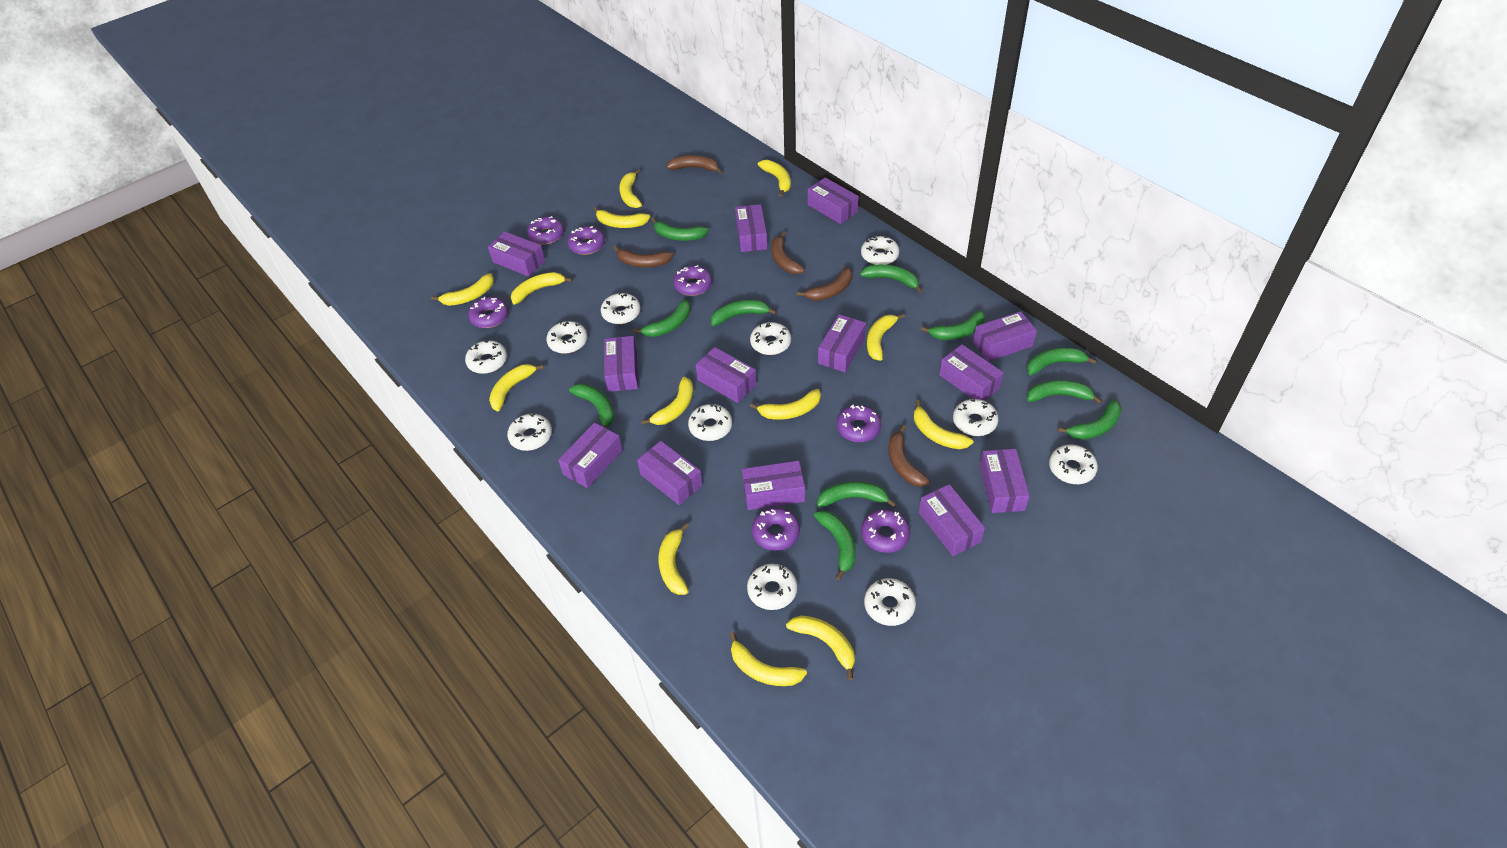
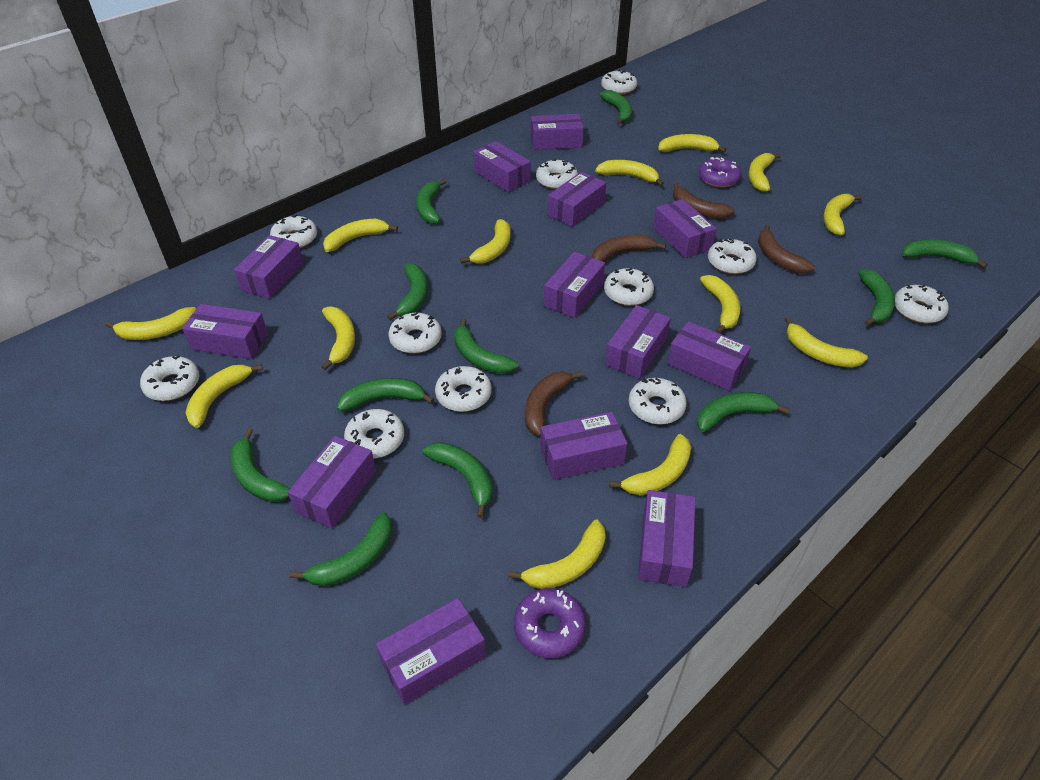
brown banana: [613,245,674,267] [666,155,723,174] [771,231,805,274] [797,267,853,301] [889,425,930,487] = 5 -> [525,371,583,436] [592,234,666,262] [673,182,735,219] [758,224,815,273] = 4
purple donut: [468,297,508,328] [527,216,564,245] [568,226,605,255] [673,265,712,296] [752,508,800,551] [837,405,881,442] [861,509,910,553] = 7 -> [514,588,586,658] [698,157,741,188] = 2

